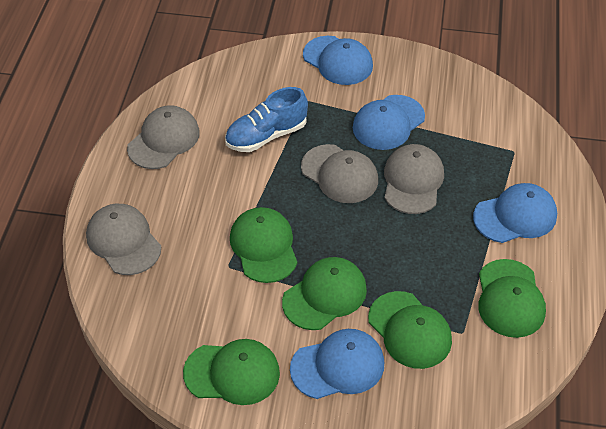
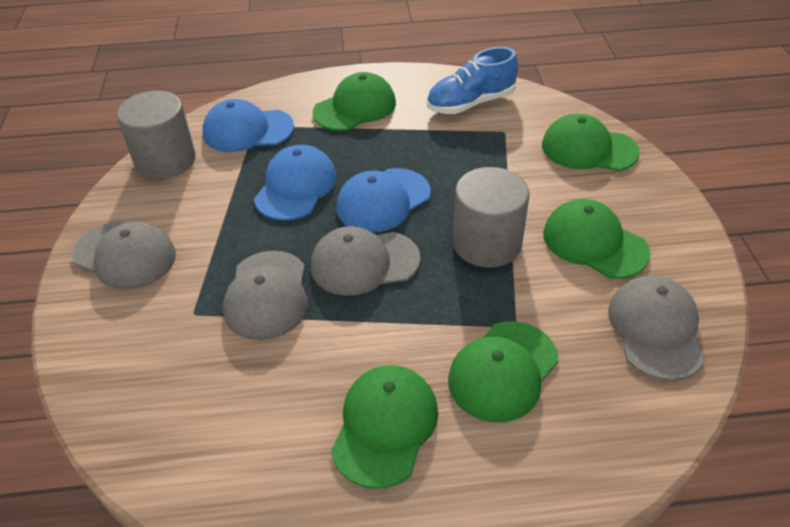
blue cap: [290,329,384,399] [303,36,373,85] [353,95,425,150] [473,183,557,243] = 4 -> [203,99,294,152] [254,145,337,221] [337,168,431,233] = 3
grey cylinder: none = 0 -> [117,91,196,179] [453,167,529,268] = 2

